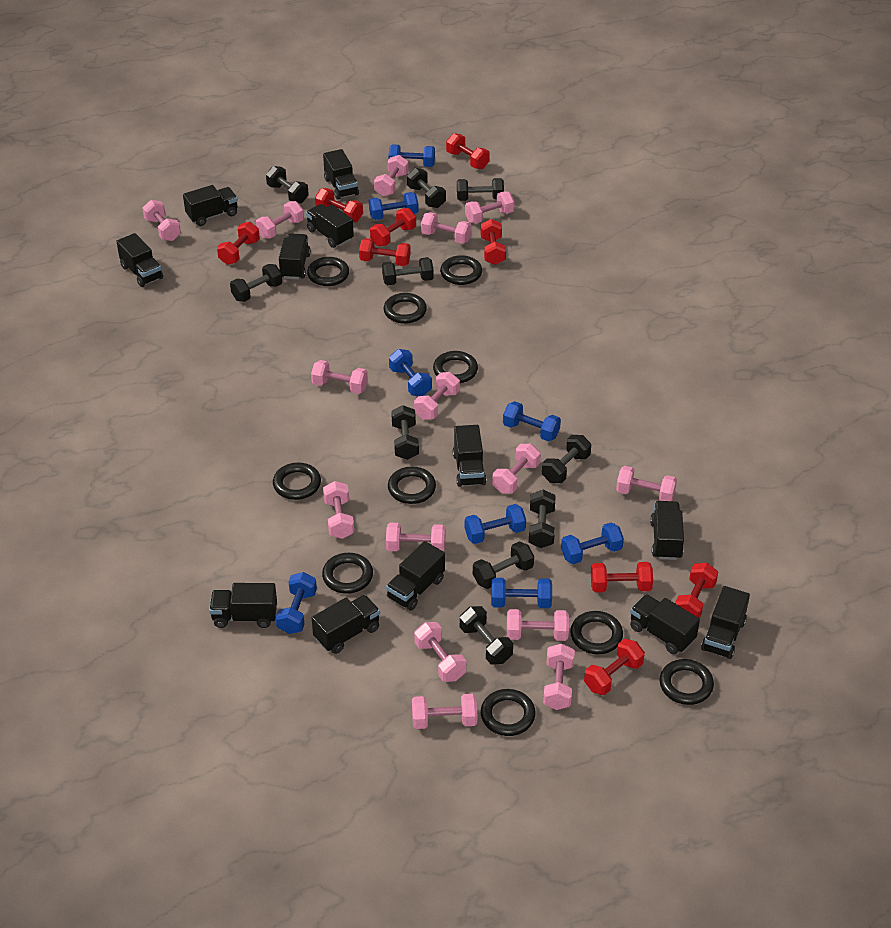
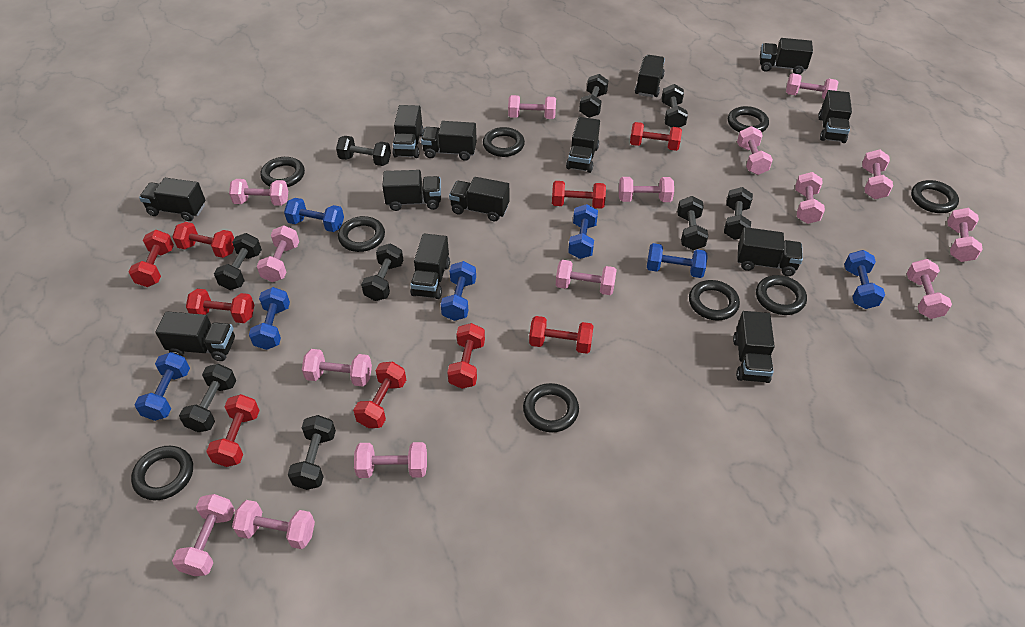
black dumbbell: [230,264,282,302] [266,166,309,203] [382,257,434,285] [391,405,419,460] [407,168,446,208] [457,178,504,201] [460,606,513,665] [473,541,534,589] [529,490,555,548] [542,435,591,483] = 10 -> [179,364,236,432] [214,233,262,290] [288,415,336,490] [336,136,391,166] [361,243,404,301] [579,74,609,118] [661,84,688,128] [677,196,708,250] [724,187,753,240] = 9
black ring: [273,463,321,500] [307,257,349,286] [322,553,373,594] [384,293,427,324] [388,467,436,504] [433,351,478,383] [440,255,482,285] [480,689,536,736] [570,611,623,654] [659,659,714,705] = 10 -> [131,446,193,500] [260,157,305,187] [338,216,385,252] [483,127,525,157] [523,383,579,432] [689,280,740,320] [728,106,769,132] [756,275,807,315] [911,180,959,213] = 9
black truck: [116,233,163,287] [183,185,238,226] [209,583,277,628] [279,233,311,279] [306,204,354,248] [312,595,380,654] [323,149,359,200] [386,541,445,611] [453,425,486,487] [630,594,700,654] [650,501,684,560] [701,586,750,659] = 12 -> [139,178,205,221] [155,311,235,361] [382,170,441,211] [392,105,424,158] [410,234,450,299] [421,121,477,161] [449,177,509,221] [566,117,600,173] [635,55,665,97] [733,311,775,383] [737,227,803,276] [760,38,813,74] [818,90,852,143] = 13
blue dumbbell: [276,572,317,634] [369,192,418,220] [388,144,435,167] [389,349,432,396] [465,504,526,544] [491,578,552,608] [503,401,561,442] [561,522,624,564] = 8 -> [135,352,190,421] [249,287,290,350] [284,198,344,232] [441,261,476,321] [568,204,598,259] [647,243,708,278] [844,250,885,309] = 7

